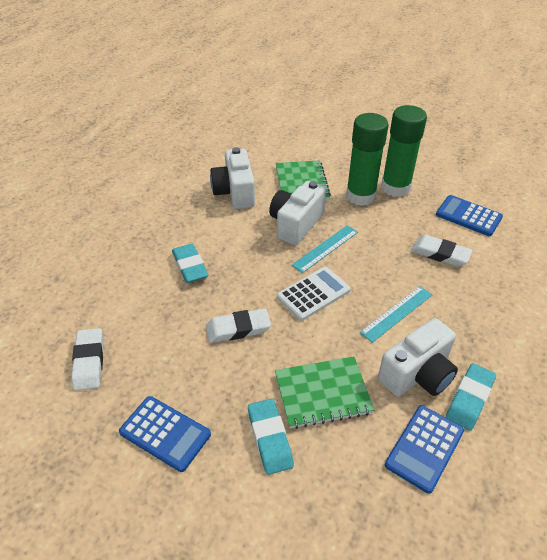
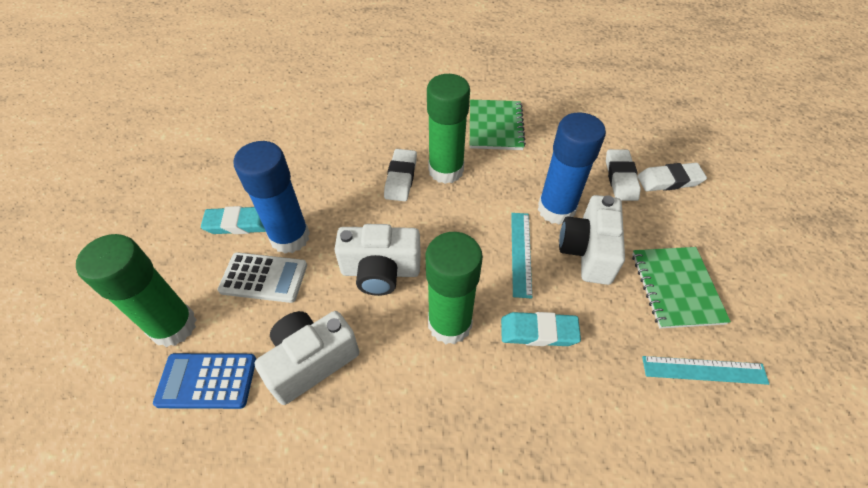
blue calculator: [119,396,211,472] [385,405,464,494] [436,195,503,236] = 3 -> [153,353,256,409] = 1
blue glue stick: none = 0 -> [233,141,310,254] [538,112,606,225] = 2
green glue stick: [346,113,389,206] [381,105,427,197] = 2 -> [76,234,197,347] [425,232,483,345] [427,74,470,184] = 3
turquoise eraser: [172,244,208,283] [248,399,294,475] [446,363,496,431] = 3 -> [201,206,266,234] [501,312,581,346] = 2

